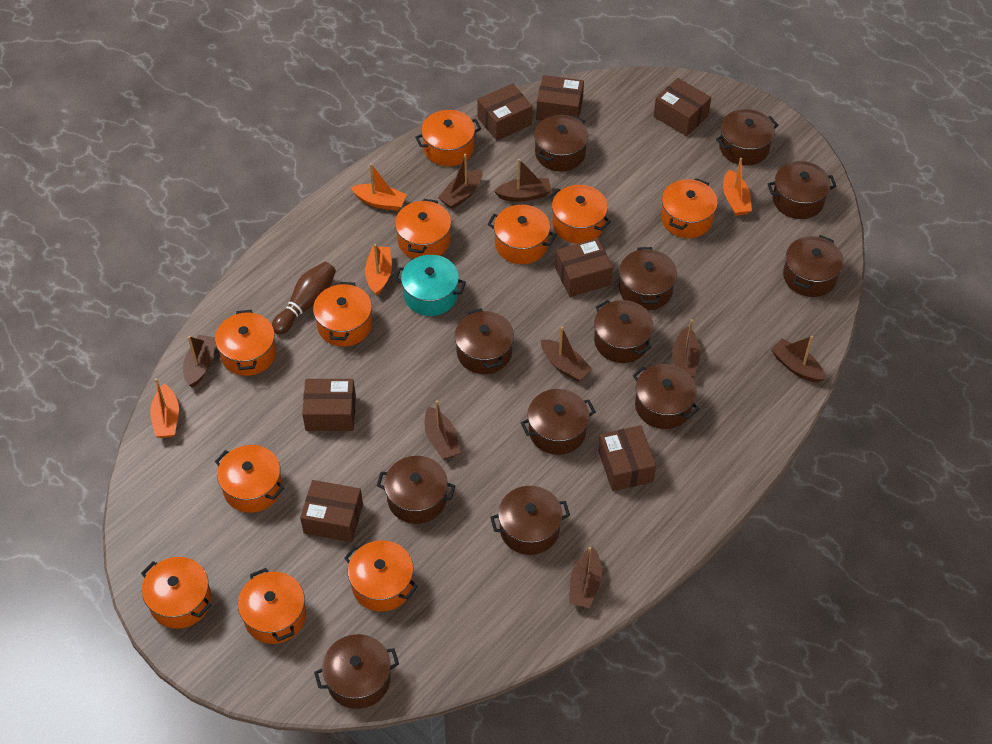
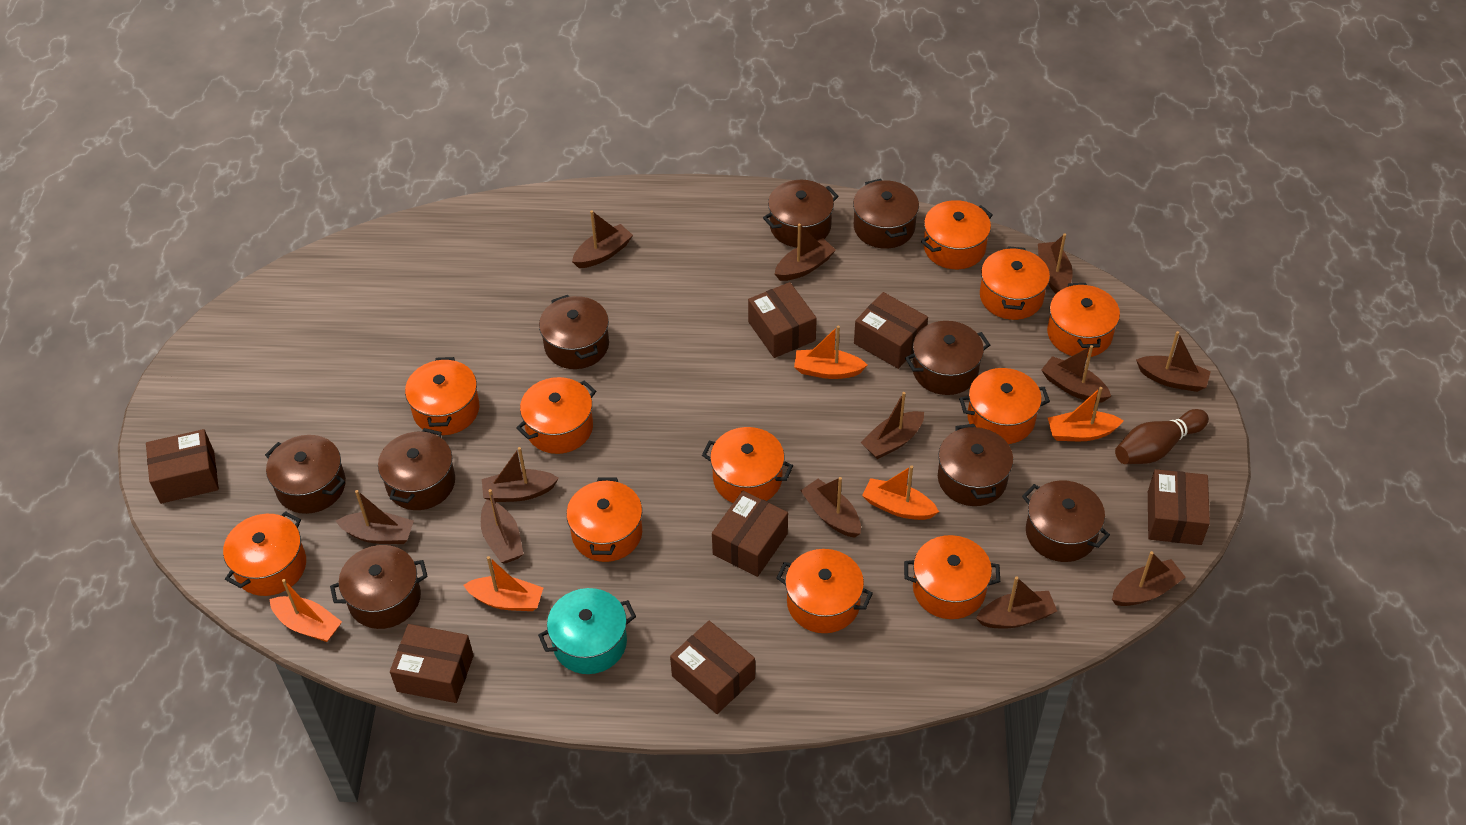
brown boat: [183,335,215,388] [425,400,461,460] [438,154,482,209] [494,159,552,202] [541,327,592,381] [569,547,602,608] [673,319,701,378] [771,336,825,383] = 8 -> [336,490,414,544] [481,489,523,564] [482,447,559,502] [572,210,633,268] [775,224,836,281] [800,477,861,538] [861,392,924,459] [976,576,1057,629] [1038,234,1073,294] [1041,345,1111,403] [1112,551,1186,606] [1136,331,1211,392] = 12
brown pot: [314,634,399,709] [377,456,455,524] [455,308,514,374] [490,486,570,555] [521,389,596,455] [534,115,588,172] [594,300,653,363] [619,247,677,310] [633,364,699,429] [716,109,778,166] [767,161,836,219] [783,235,844,297] = 12 -> [265,435,346,514] [330,545,428,629] [378,428,455,510] [539,295,609,369] [763,180,839,247] [853,179,919,249] [905,321,990,395] [938,424,1013,506] [1022,480,1110,562] = 9
orange boat: [150,378,179,438] [351,163,407,211] [365,244,392,296] [723,158,752,216] = 4 -> [269,579,342,642] [464,556,543,611] [794,325,867,379] [862,466,939,520] [1048,387,1124,441] = 5

